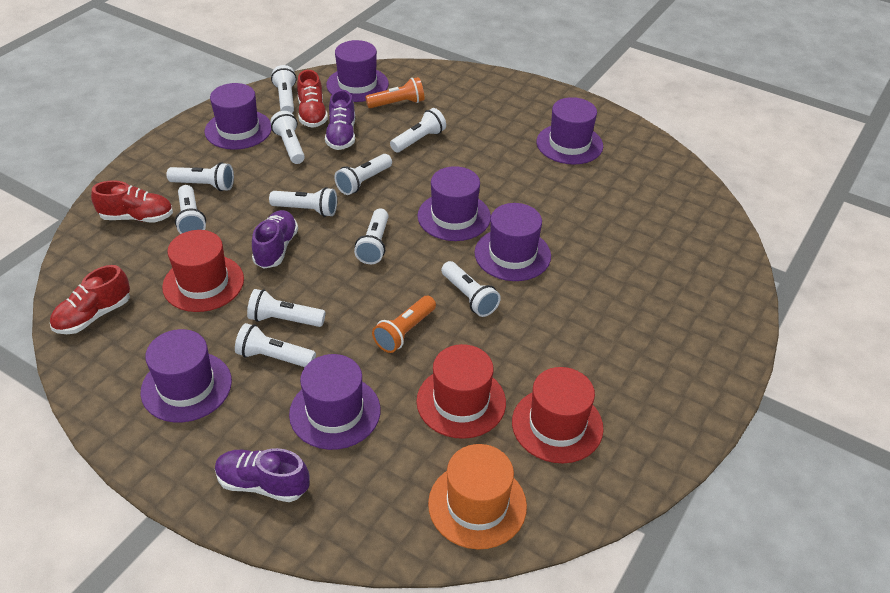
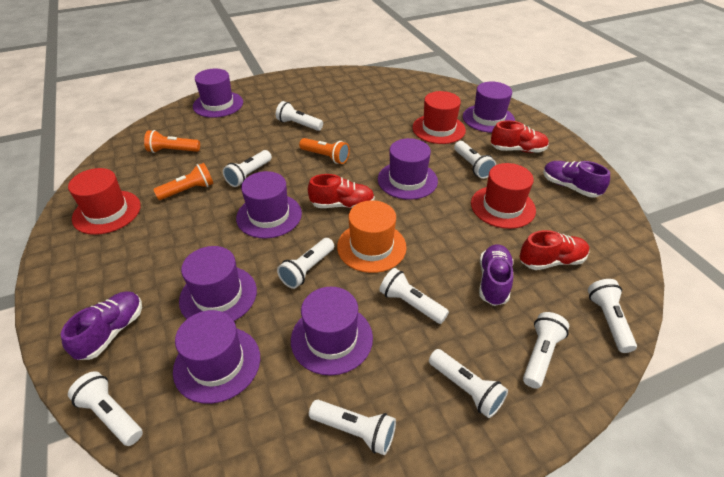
orange flashlight: [365,77,424,108] [372,296,436,353] = 2 -> [144,130,200,153] [153,163,214,200] [299,138,350,164] = 3
white flashlight: [166,162,234,191] [175,185,206,234] [235,323,316,367] [247,289,325,327] [269,187,337,217] [270,111,305,164] [271,65,297,113] [334,154,392,195] [354,209,388,264] [390,108,446,153] [441,261,501,317] = 11 -> [68,371,143,446] [223,150,272,187] [276,101,323,131] [277,238,334,289] [309,400,396,455] [379,268,449,324] [429,349,508,418] [454,141,496,179] [523,312,569,389] [588,279,637,353] = 10

